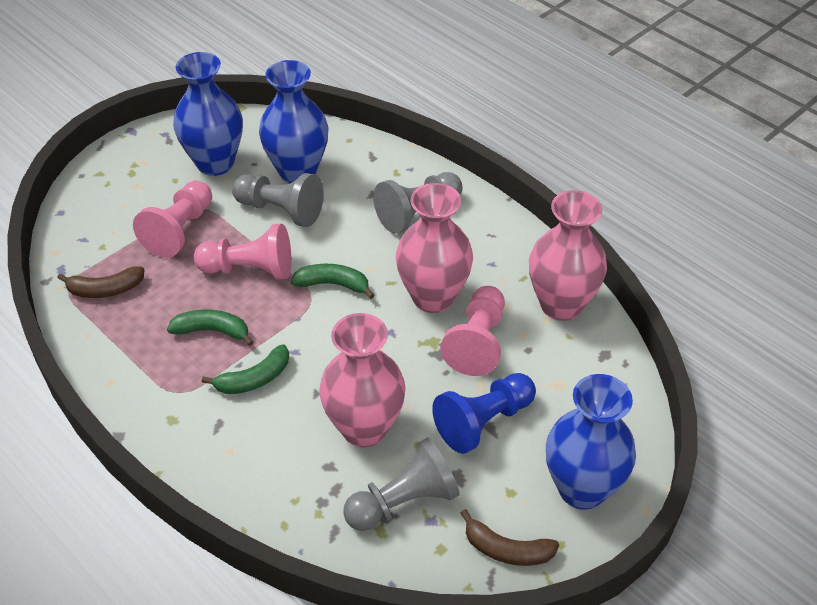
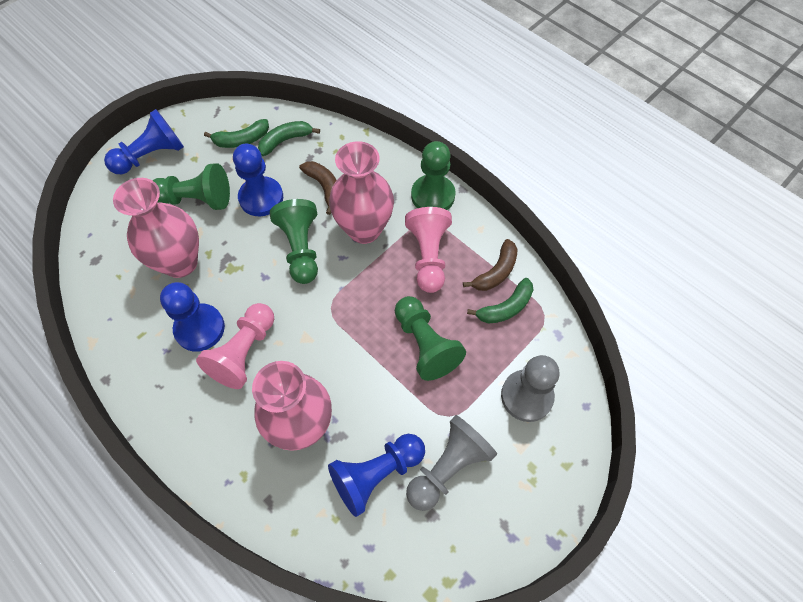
blue pawn: [432,373,536,454] = 1 -> [104,109,184,174] [160,282,225,352] [233,144,283,216] [328,434,425,517] = 4
blue vase: [173,52,243,176] [259,60,328,183] [546,374,636,510] = 3 -> none = 0
green pawn: none = 0 -> [152,163,230,210] [270,199,318,284] [395,296,466,381] [411,141,456,210] = 4
grey pawn: [232,173,323,227] [343,437,460,531] [373,172,463,234] = 3 -> [406,415,497,511] [501,355,559,422] = 2
pink pawn: [133,181,212,258] [193,223,291,280] [440,286,505,376] = 3 -> [196,303,274,389] [405,207,452,293] = 2

